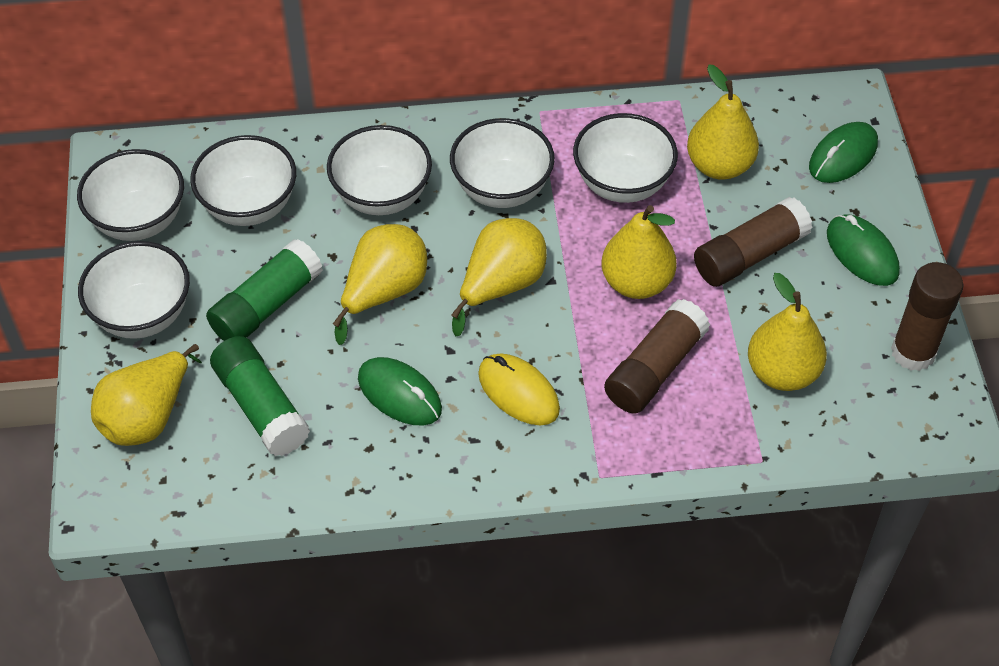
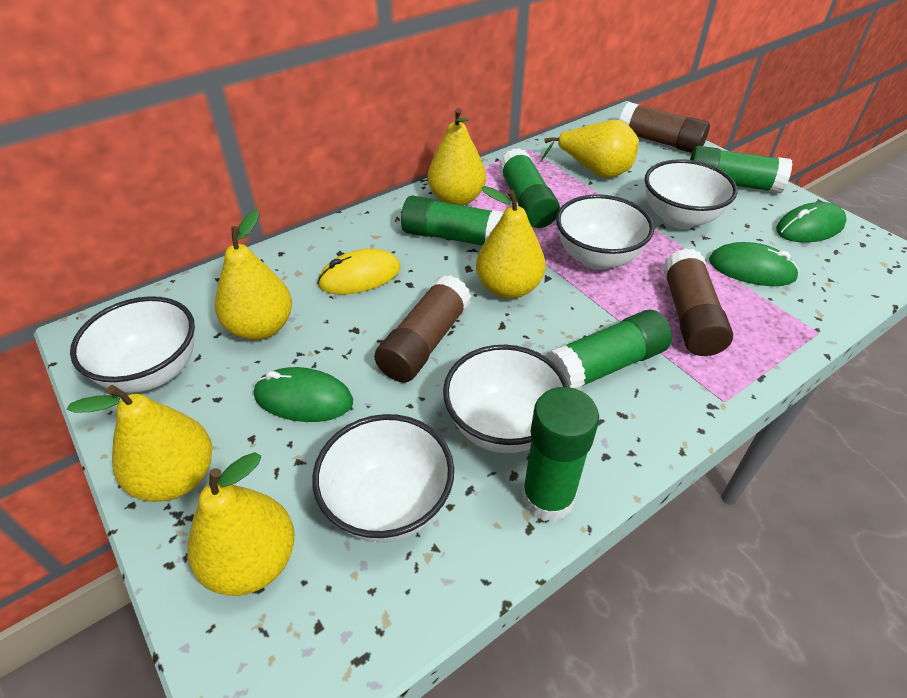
green glue stick: [206,239,323,341] [210,336,310,456] = 2 -> [401,196,504,246] [499,148,560,228] [522,387,599,522] [545,310,672,390] [690,146,792,193] = 5
white bowl: [77,149,184,241] [78,241,190,339] [190,135,296,226] [327,125,432,215] [450,118,555,208] [573,113,678,203] = 6 -> [70,296,195,393] [312,414,454,542] [443,345,569,453] [556,194,654,270] [645,159,738,229] = 5

